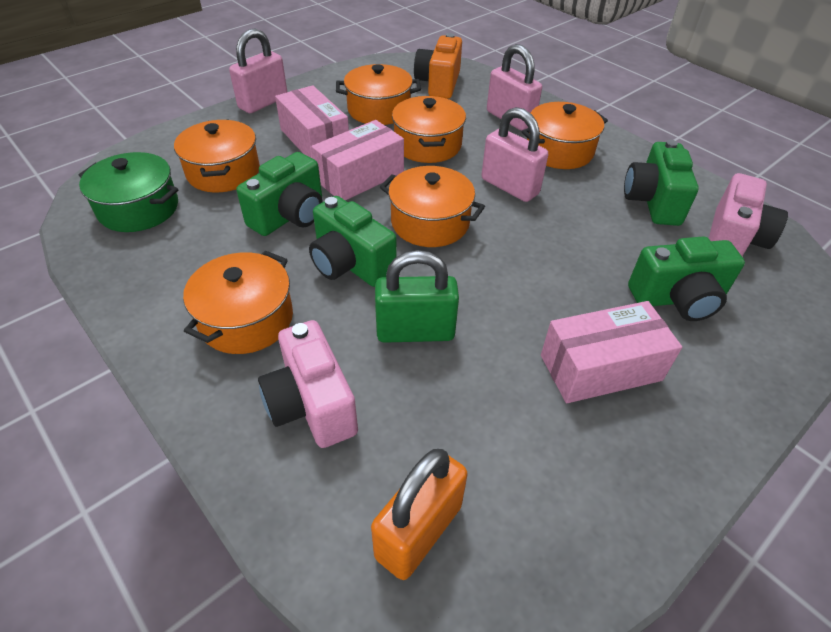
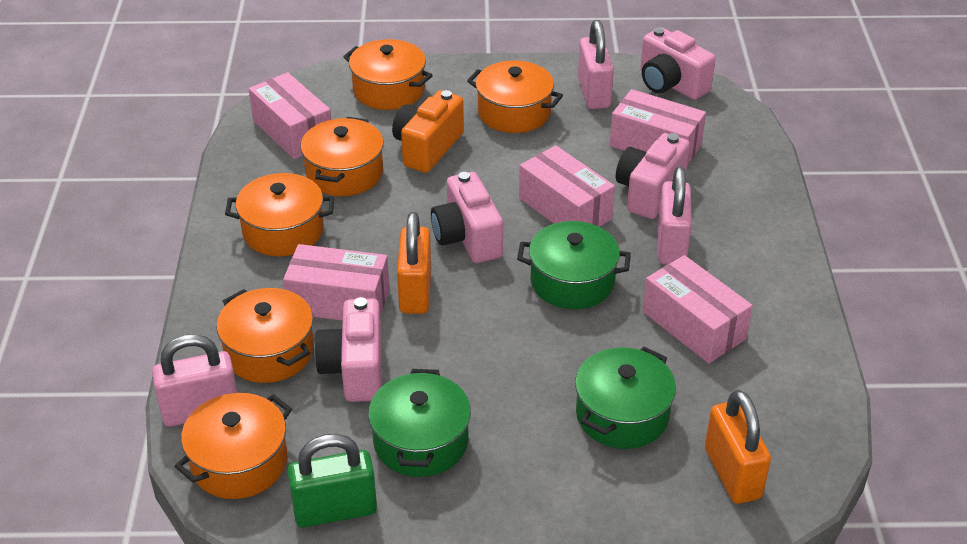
green camera: [236,152,323,236] [309,196,397,287] [624,140,699,226] [628,236,745,321] = 4 -> none = 0
green pot: [78,152,178,232] = 1 -> [368,369,471,477] [517,221,631,309] [575,347,676,449] = 3
orange padlock: [371,449,468,580] = 1 -> [397,212,431,314] [705,390,771,504] = 2
pink box: [275,85,349,159] [311,120,404,200] [541,301,682,403] = 3 -> [249,72,331,159] [283,244,390,321] [519,145,615,227] [610,89,706,165] [643,255,753,363] = 5
pink camera: [258,320,358,448] [709,173,788,256] = 2 -> [314,297,382,402] [431,172,503,263] [616,133,690,219] [640,27,716,100] = 4

